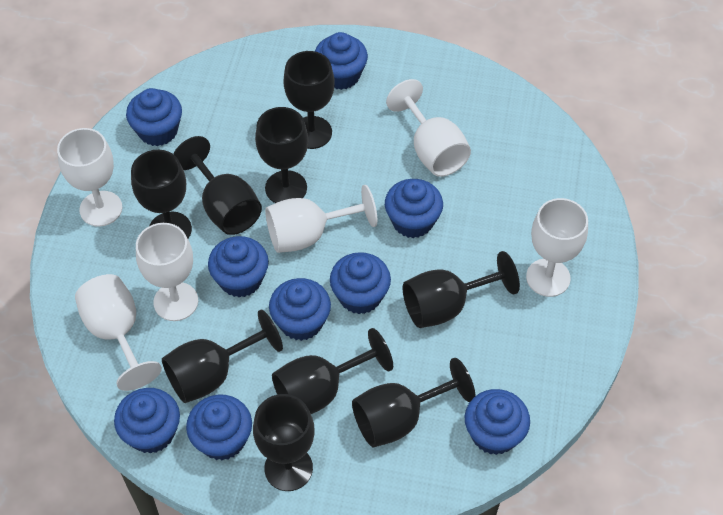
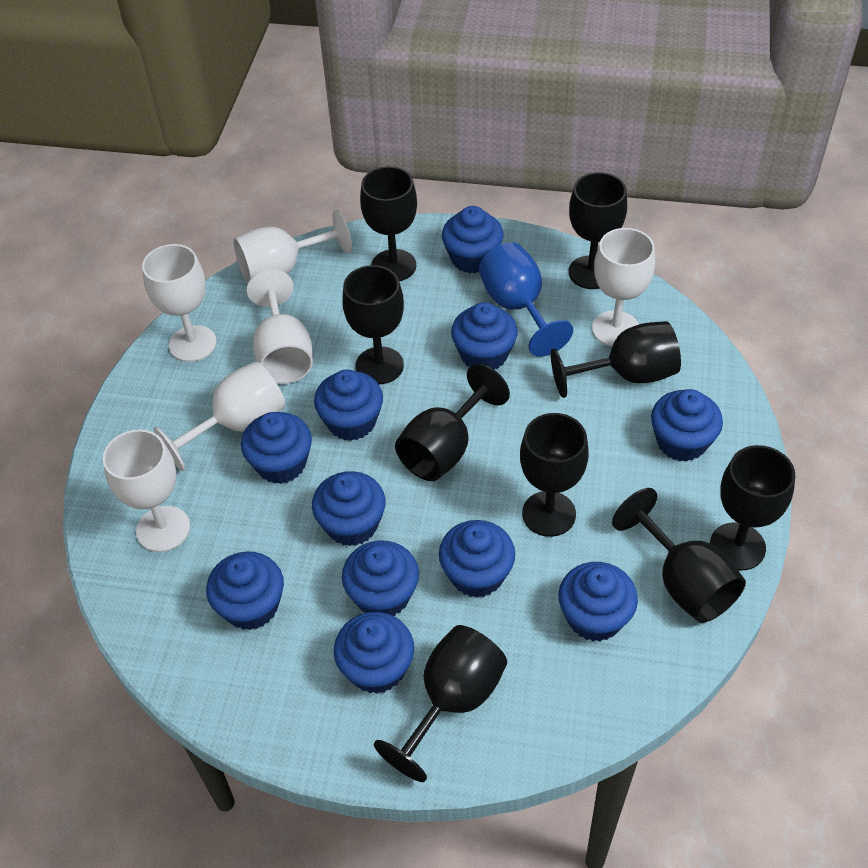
blue cupcake: [114,388,180,454] [126,88,182,146] [186,395,252,461] [208,236,269,297] [269,278,331,341] [315,32,368,90] [330,252,391,314] [385,179,443,238] [465,389,530,455] = 9 -> [206,551,284,630] [241,412,312,484] [312,471,386,546] [314,370,383,441] [334,612,414,694] [342,541,419,616] [439,520,515,598] [442,206,503,273] [451,302,518,370] [558,562,638,641] [651,389,723,462] = 11
blue goblet: none = 0 -> [479,242,573,357] = 1

